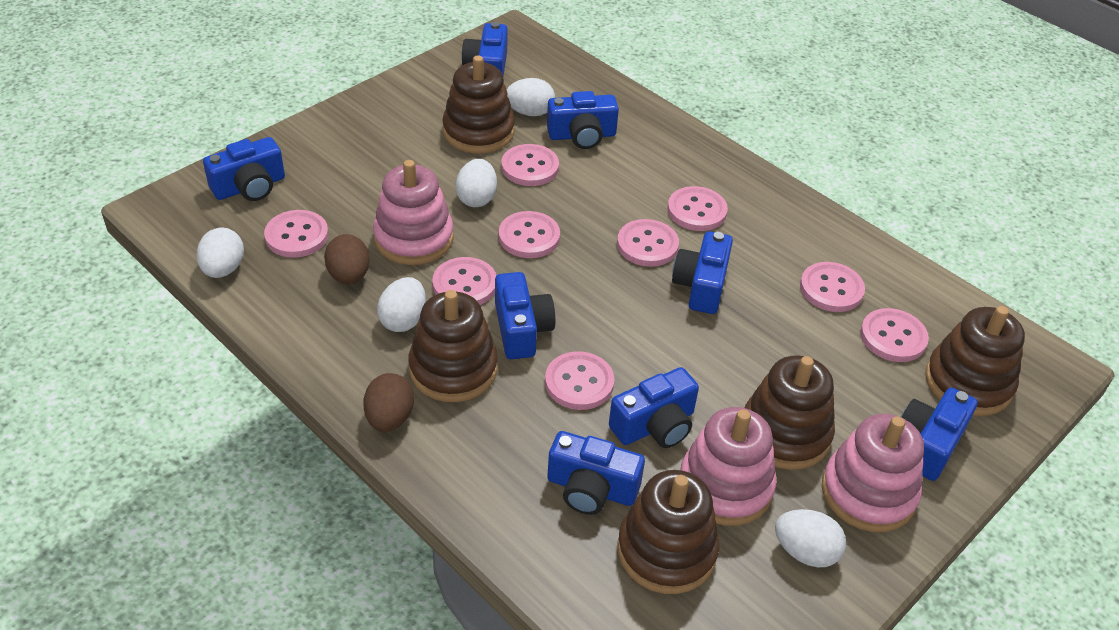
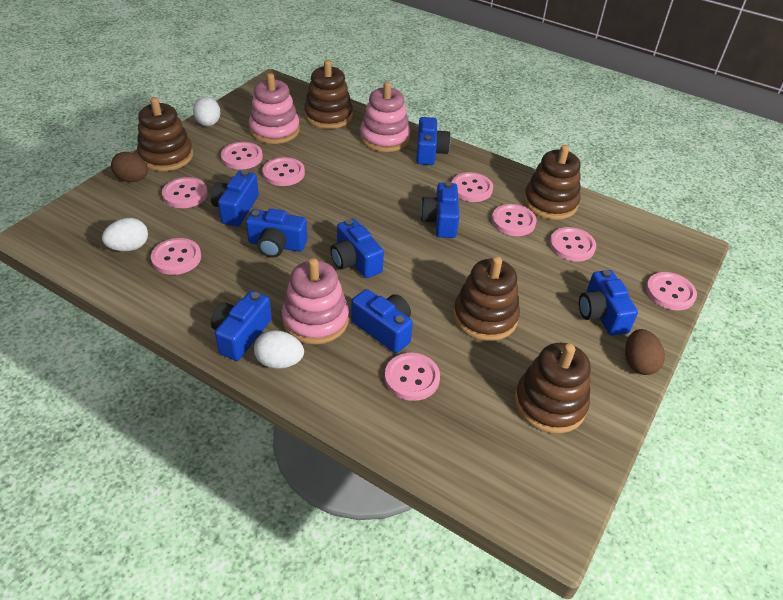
white egg: [196,227,244,278] [377,277,426,332] [456,159,497,207] [507,78,555,116] [775,509,846,567] = 5 -> [102,218,148,251] [193,97,220,126] [254,330,304,369] = 3

